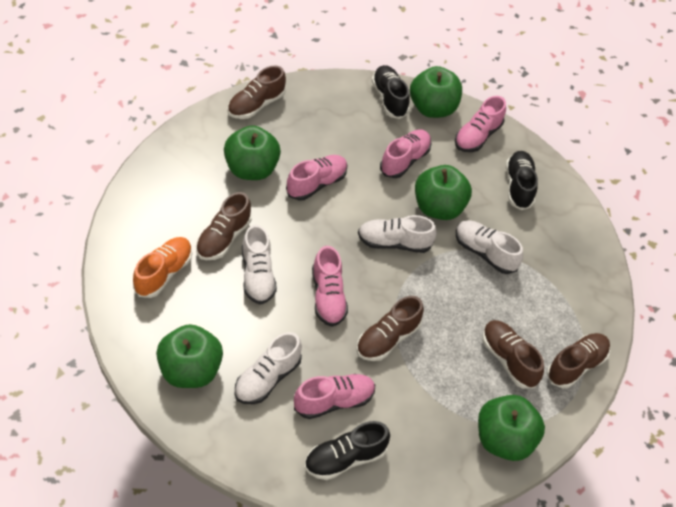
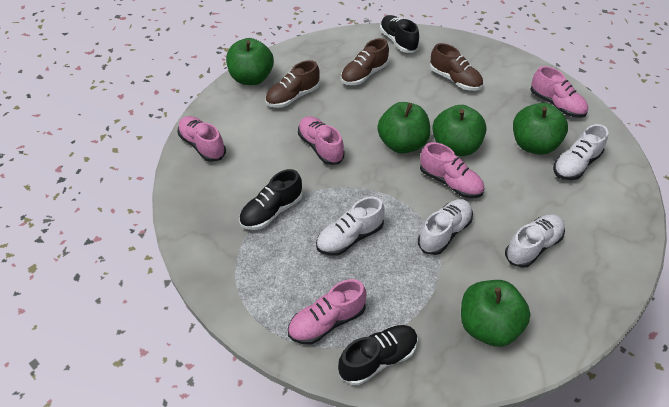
brown shoe: [196,192,252,260] [228,66,286,119] [356,296,424,361] [482,320,544,389] [547,333,610,388] = 5 -> [265,60,320,108] [341,38,389,85] [430,43,483,91] = 3
orange shoe: [133,237,192,298] = 1 -> none = 0

